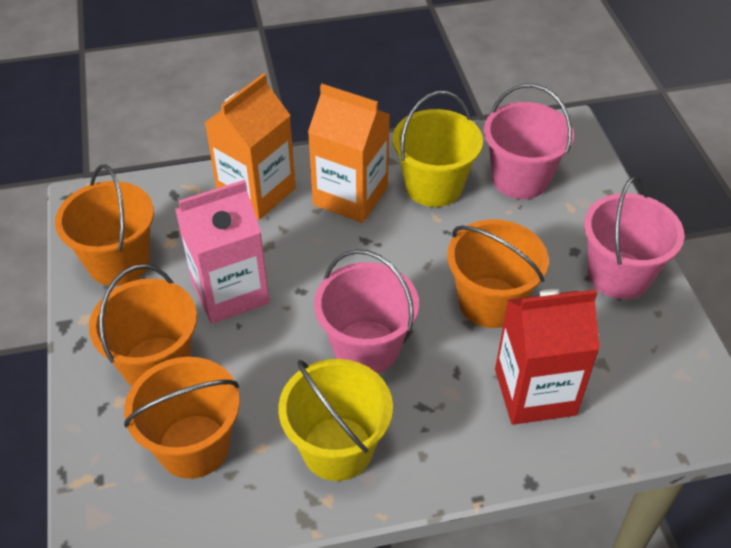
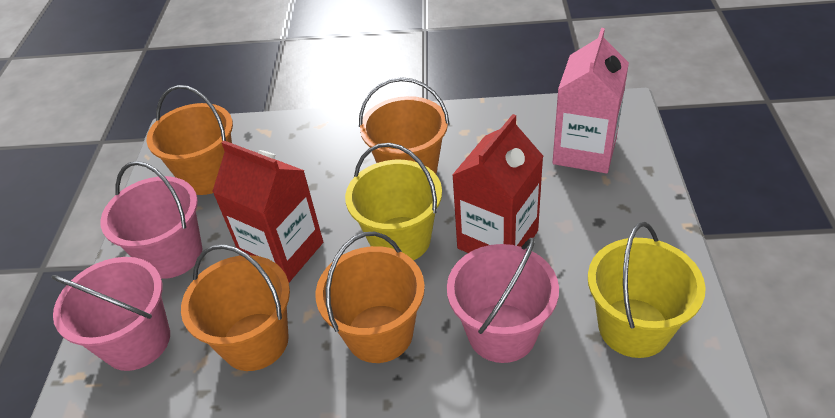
orange carton: [205,73,296,220] [308,84,390,223] = 2 -> none = 0
red carton: [495,289,600,425] = 1 -> [212,140,323,282] [452,114,543,253] = 2

